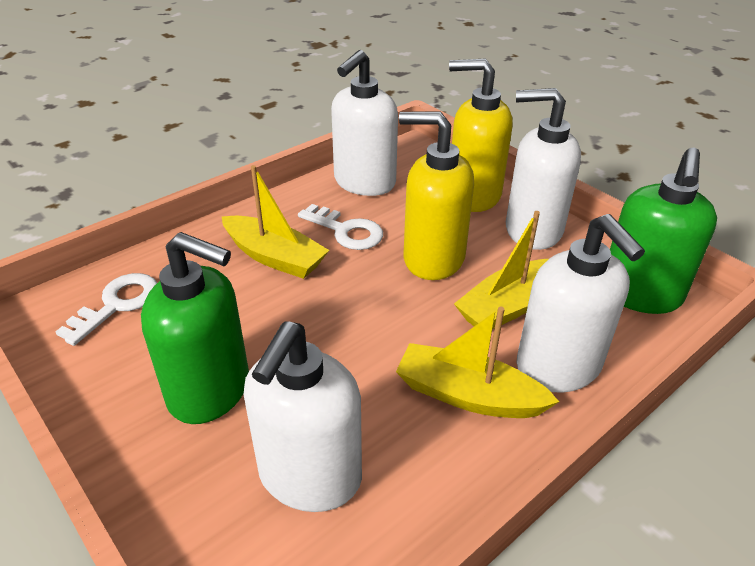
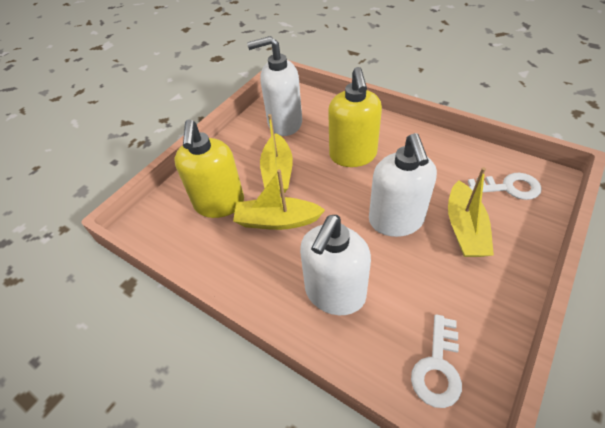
green soap dispenser: [141,232,249,424] [610,147,717,314] = 2 -> none = 0
white soap dispenser: [244,321,362,512] [331,50,398,196] [506,88,581,250] [517,214,645,393] = 4 -> [247,36,302,136] [300,215,371,315] [369,133,437,237] = 3

